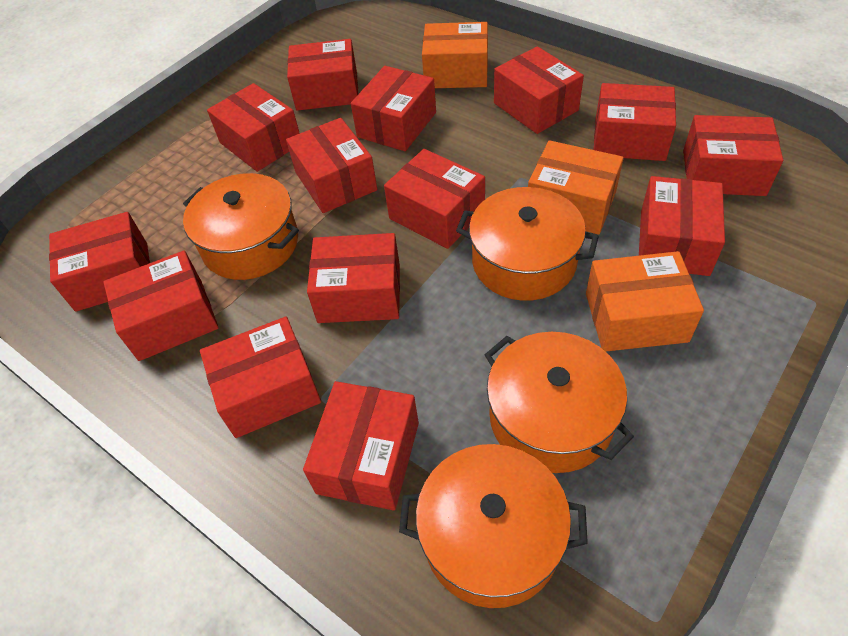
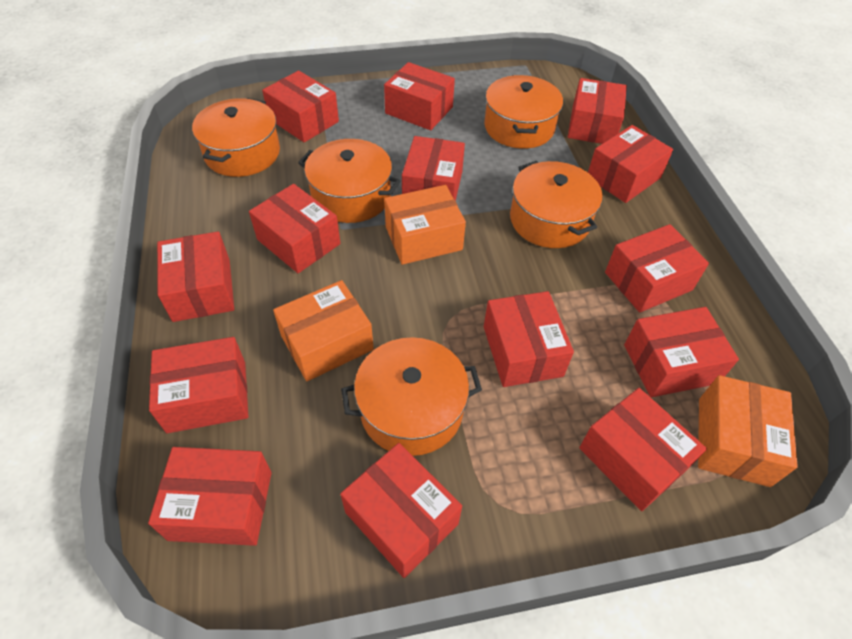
orange pot: [183,173,299,280] [399,444,588,608] [456,187,599,301] [485,332,634,473] = 4 -> [192,98,280,177] [298,139,401,223] [341,337,482,456] [484,75,563,149] [510,161,602,248] = 5

